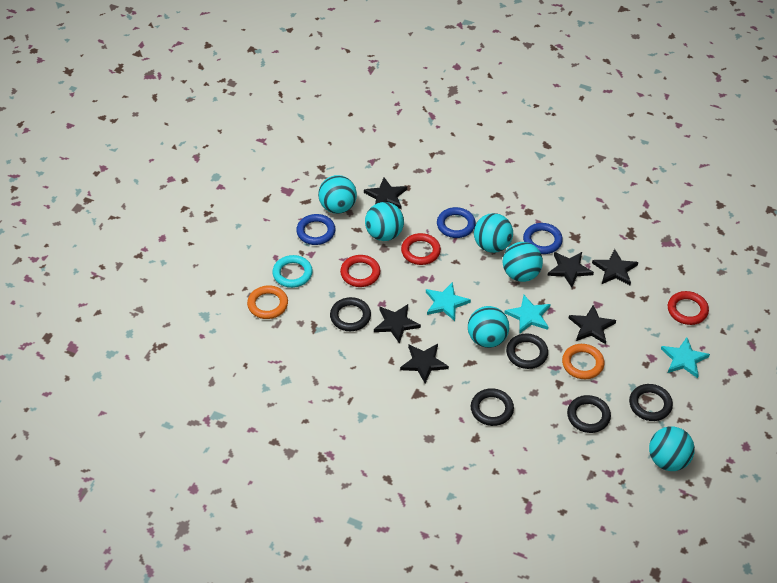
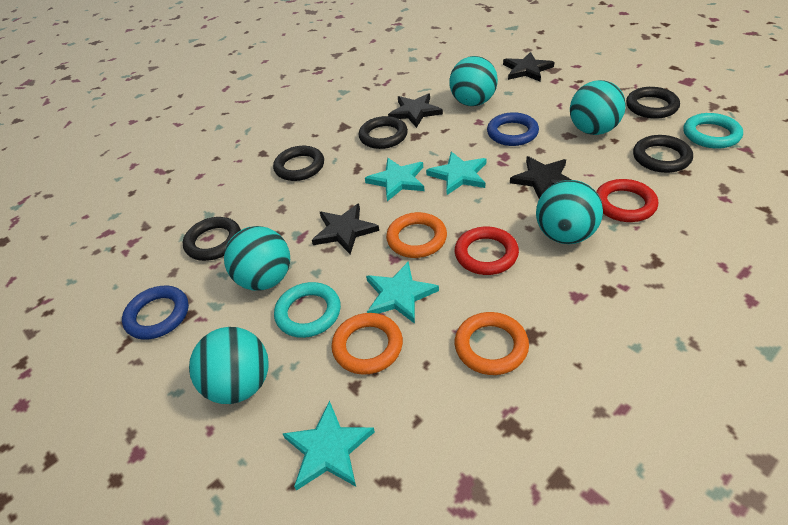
black star: [364,177,407,209] [374,304,421,344] [400,344,449,383] [548,252,594,288] [569,305,616,344] [592,249,638,285] = 6 -> [312,203,379,254] [388,93,443,128] [503,52,554,82] [510,156,571,198] = 4
blue ring: [296,214,335,245] [437,207,476,238] [523,223,563,254] = 3 -> [122,286,189,340] [487,112,539,146] = 2
orange ring: [247,286,288,319] [562,344,604,379] = 2 -> [332,313,403,375] [386,212,447,258] [455,312,529,375] = 3
red ring: [340,255,380,287] [401,233,441,265] [668,291,709,325] = 3 -> [455,226,519,275] [596,179,658,222] = 2
turquoise ball: [318,175,357,214] [365,202,404,241] [468,306,509,348] [474,213,513,253] [503,242,543,282] [649,426,695,471] = 6 -> [189,327,269,404] [224,226,290,291] [449,56,498,106] [536,180,603,244] [570,80,626,135] = 5
turquoise ring: [272,255,313,288] = 1 -> [274,282,341,338] [684,113,743,149] = 2
turquoise star: [426,282,471,321] [505,295,550,333] [661,337,710,378] = 3 -> [283,401,375,491] [365,158,424,201] [366,262,439,324] [426,152,486,195] = 4

